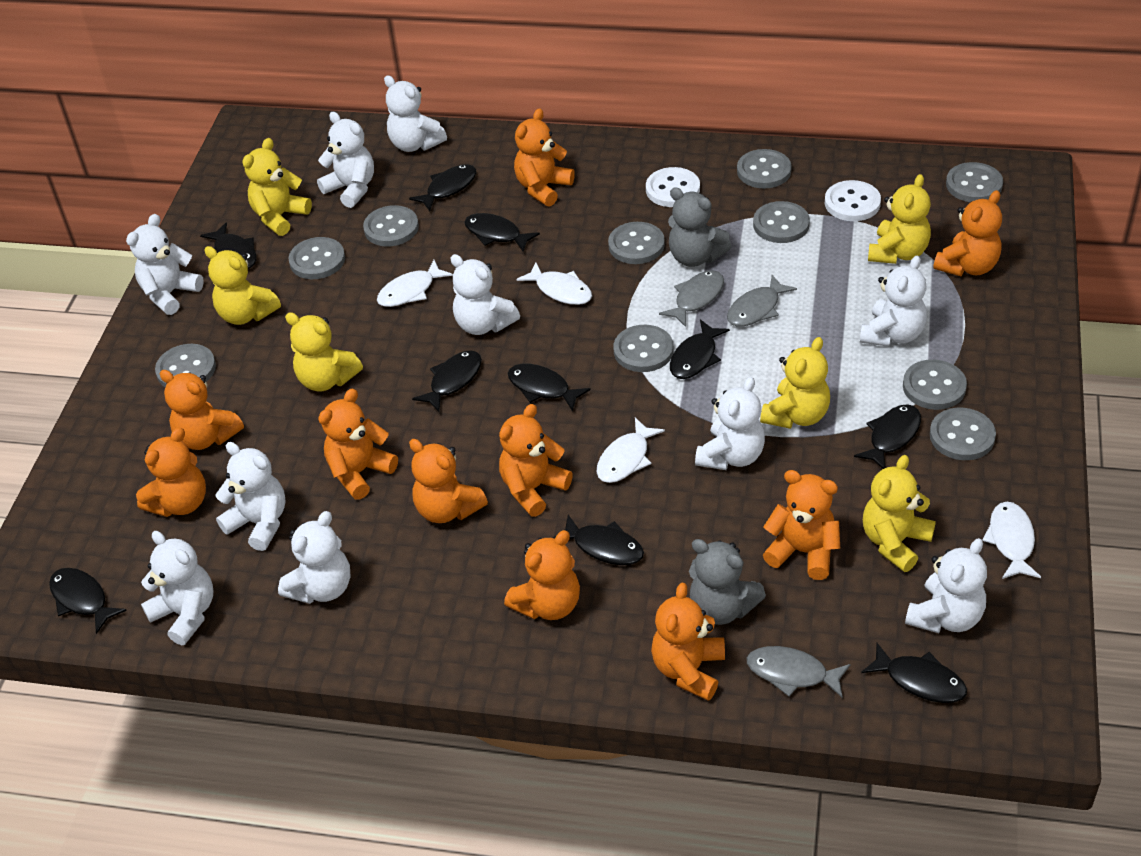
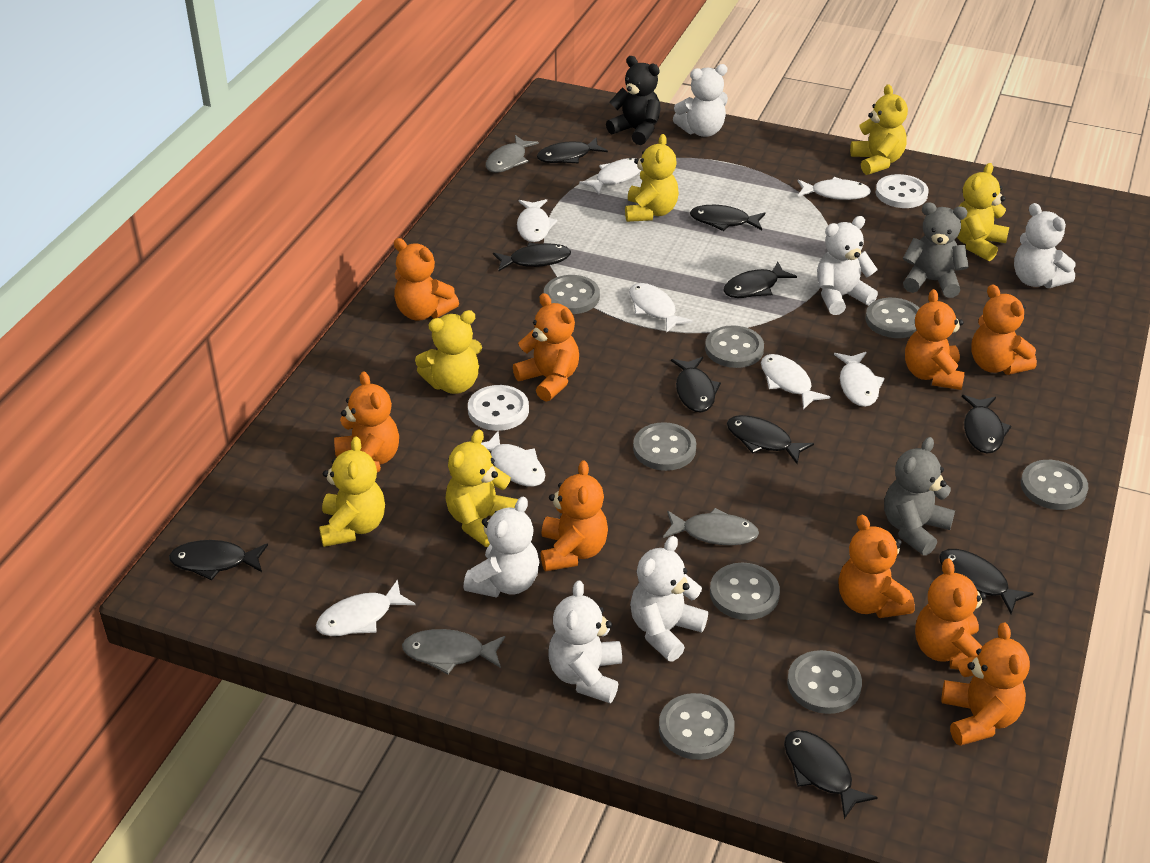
black teddy bear: none = 0 -> [606,56,661,145] = 1
grey button: [155,344,216,387] [288,237,345,279] [363,205,419,247] [608,222,665,264] [613,325,674,372] [737,149,792,189] [753,201,810,243] [903,359,967,410] [930,408,996,460] [946,162,1003,202] = 10 -> [544,275,600,314] [633,422,696,471] [659,693,735,760] [705,325,764,368] [710,563,780,620] [787,650,862,714] [865,298,920,338] [1021,460,1088,510] = 8
orange teddy bear: [136,427,206,517] [159,370,244,450] [318,389,398,500] [409,439,488,523] [499,404,573,517] [504,530,580,620] [514,108,575,206] [651,583,725,701] [763,470,840,580] [933,190,1002,276] = 10 -> [334,371,399,472] [394,238,459,321] [513,293,579,402] [541,460,608,571] [838,515,915,618] [905,289,965,390] [915,559,986,670] [941,623,1030,746] [971,284,1037,375] = 9
white fish: [377,260,453,307] [516,262,592,305] [596,418,665,483] [982,502,1041,579] = 4 -> [316,580,415,636] [481,431,545,487] [517,199,557,242] [579,158,641,194] [629,283,693,333] [761,354,830,410] [798,177,871,200] [834,352,885,407] = 8
white teddy bear: [126,214,204,315] [141,531,213,645] [215,442,286,551] [278,511,351,604] [317,112,374,208] [384,75,447,152] [450,254,520,335] [695,377,765,470] [860,256,927,347] [905,538,987,633] = 10 -> [464,497,539,598] [548,580,622,703] [630,536,708,661] [673,64,728,137] [817,216,878,315] [1014,203,1076,288] = 6

